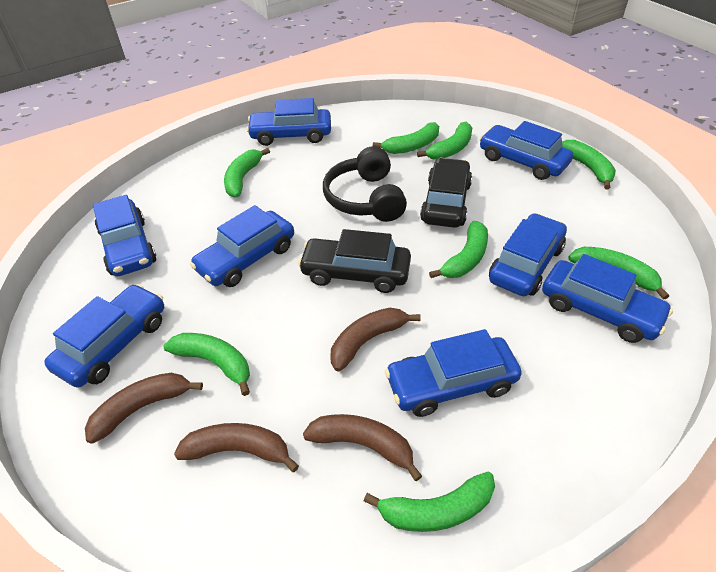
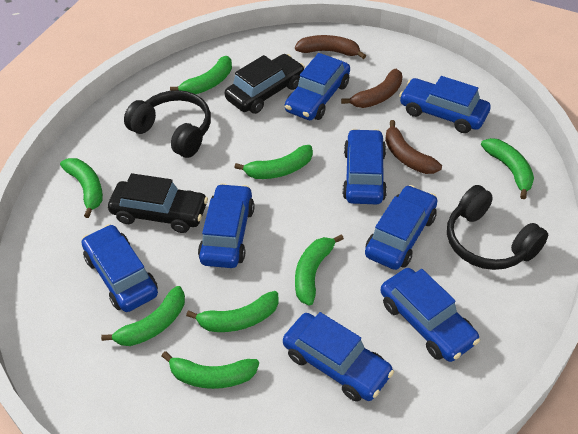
black headphones: [323,146,407,222] = 1 -> [124,90,211,158] [447,185,548,270] = 2
brown banana: [85,373,203,444] [174,423,299,472] [303,414,422,481] [330,308,421,371] = 4 -> [295,35,366,59] [341,69,402,108] [385,120,442,174] = 3

